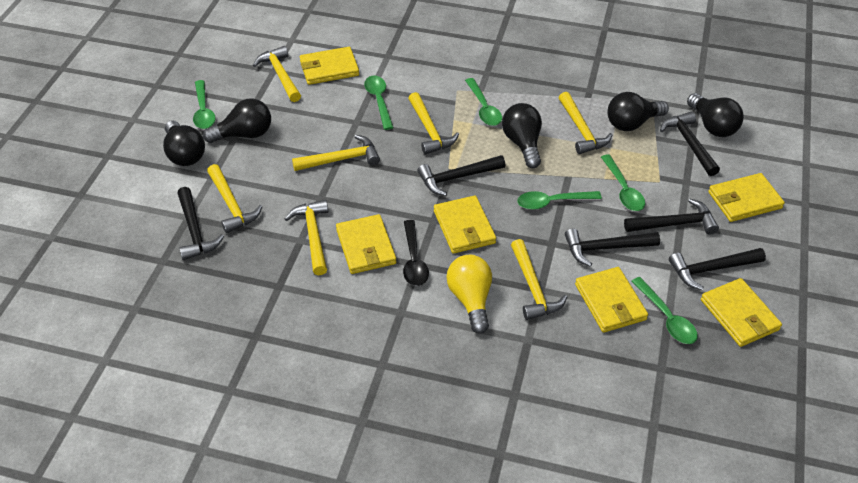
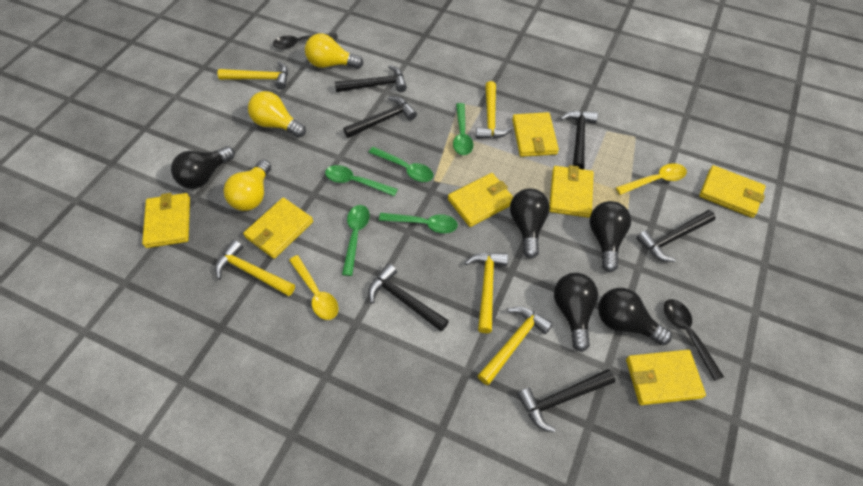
black spoon: [403,220,429,286] = 1 -> [273,33,338,49] [664,299,724,381] = 2
green spoon: [193,80,215,129] [364,76,394,130] [465,78,502,126] [517,191,602,210] [601,154,645,211] [631,277,698,344] = 6 -> [325,165,398,196] [342,205,370,276] [368,147,434,182] [379,213,458,233] [453,103,473,155] = 5
yellow hammer: [207,164,262,233] [253,46,301,102] [285,200,328,275] [292,135,380,171] [408,92,459,155] [511,239,567,320] [559,92,612,154] = 7 -> [215,240,295,296] [218,61,288,90] [465,253,508,333] [476,81,513,139] [478,306,553,385] = 5
yellow light bulb: [446,255,492,334] = 1 -> [224,160,271,211] [248,91,306,137] [305,34,363,69] = 3
yellow spoon: none = 0 -> [289,255,338,320] [616,163,687,195] = 2
yellow wallet: [300,47,359,85] [336,214,396,274] [434,195,496,254] [575,267,648,333] [701,278,782,347] [708,173,785,222] = 6 -> [142,193,190,248] [243,197,313,259] [448,173,513,227] [512,112,559,157] [549,165,594,218] [626,350,706,405] [699,165,766,218] = 7

